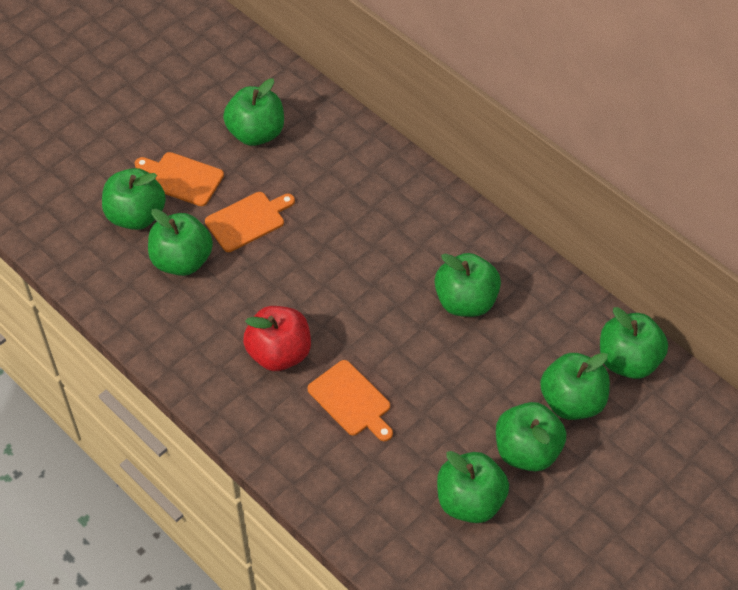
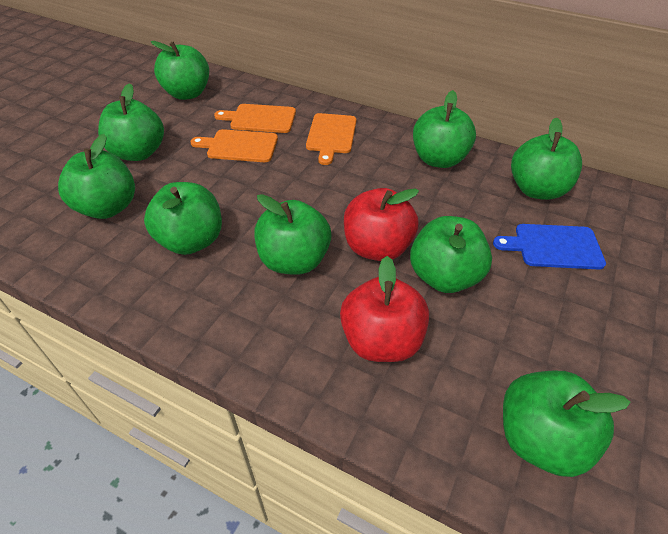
blue cutting board: none = 0 -> [493,224,606,269] = 1
green apple: [102,168,166,230] [148,209,213,276] [223,78,284,146] [434,253,501,317] [437,451,509,523] [496,402,566,471] [540,353,610,420] [600,307,668,379] = 8 -> [58,134,135,219] [98,83,164,161] [144,182,222,255] [151,41,209,100] [254,194,331,275] [410,216,492,293] [413,90,476,168] [503,371,630,477] [511,117,582,200] = 9
red apple: [243,306,311,371] = 1 -> [340,256,429,362] [344,188,419,261] = 2

